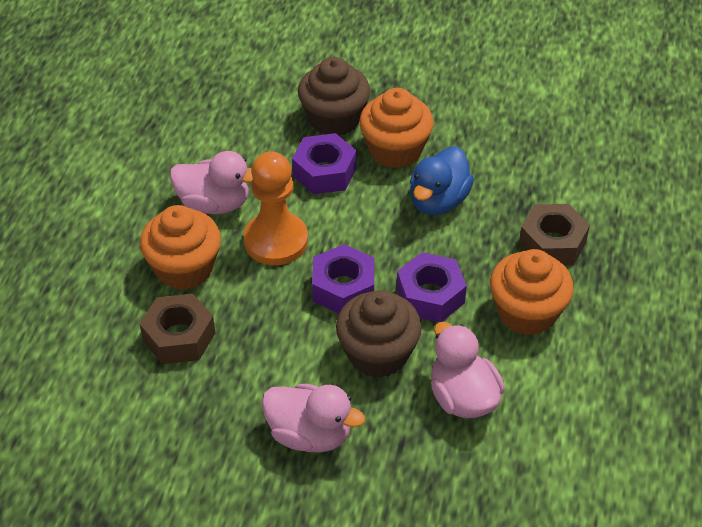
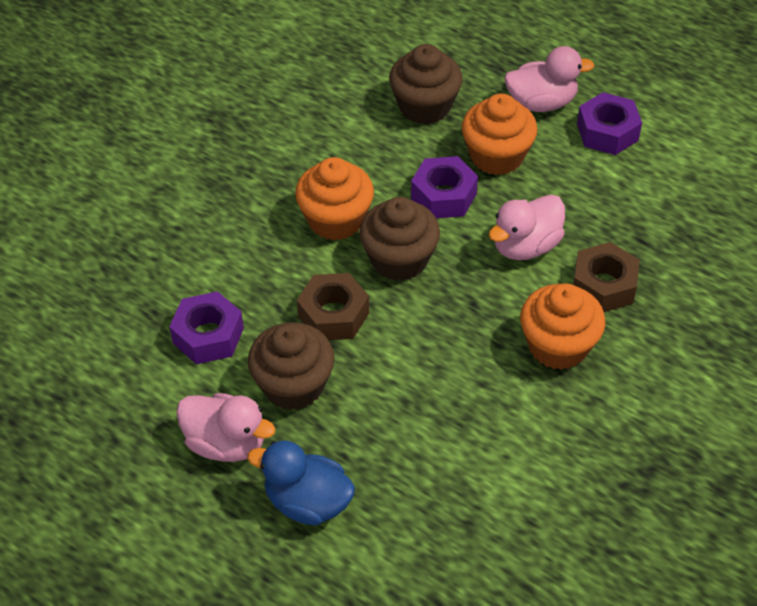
brown cupcake: [298,57,370,136] [336,290,422,378] = 2 -> [248,322,335,410] [359,197,440,281] [389,44,462,125] = 3
orange pawn: [244,152,308,265] = 1 -> none = 0

